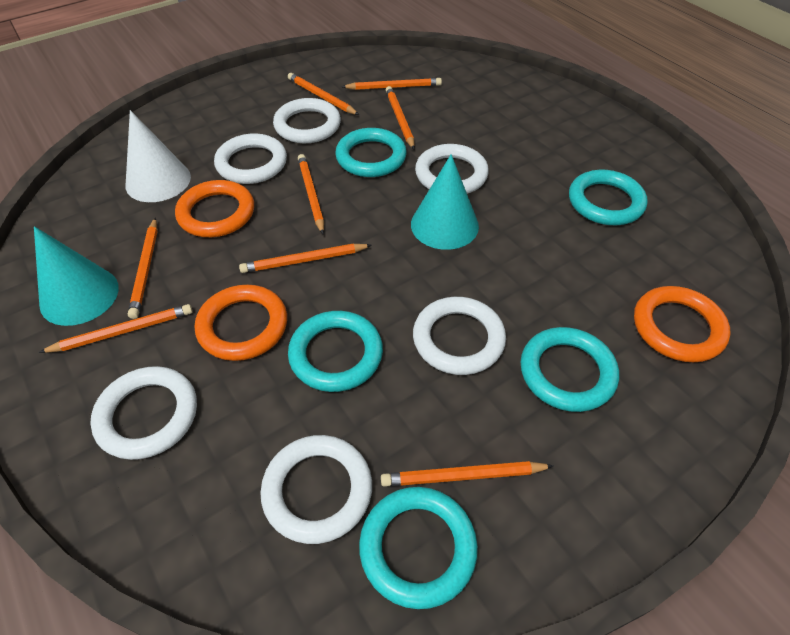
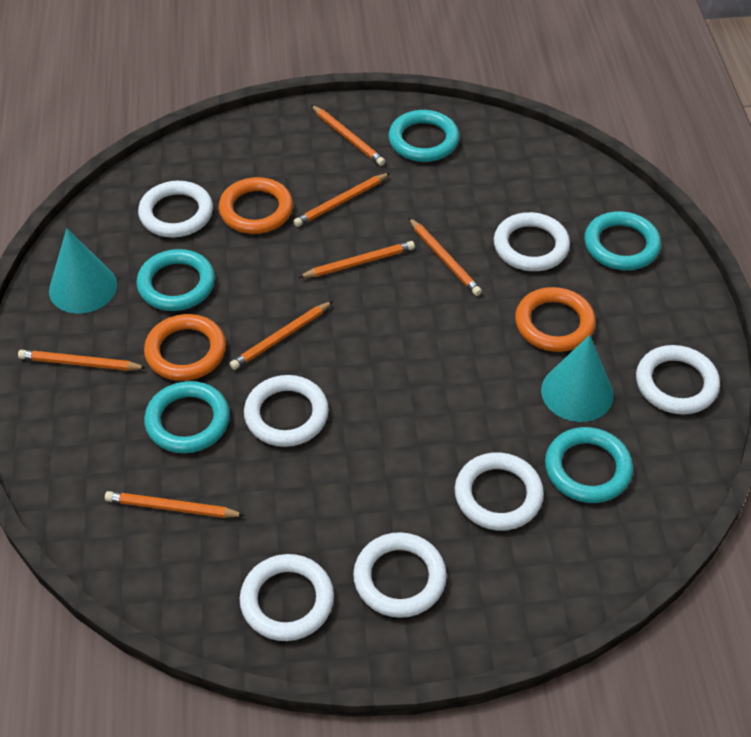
orange pencil: [39,304,192,353] [128,218,158,319] [239,244,372,273] [288,73,359,115] [298,154,324,234] [342,78,442,90] [381,461,553,487] [386,86,415,149] = 8 -> [18,350,147,371] [105,491,245,518] [230,301,333,370] [293,173,390,227] [299,241,415,278] [311,105,385,166] [409,218,482,296] = 7
white cone: [126,110,191,202] = 1 -> none = 0
white ring: [90,366,197,460] [214,133,287,184] [260,435,372,544] [273,98,341,143] [413,297,506,375] [415,144,489,194] = 6 -> [138,181,213,237] [240,554,334,641] [244,375,329,447] [353,532,447,618] [455,452,544,531] [494,212,570,271] [636,345,720,414] = 7

